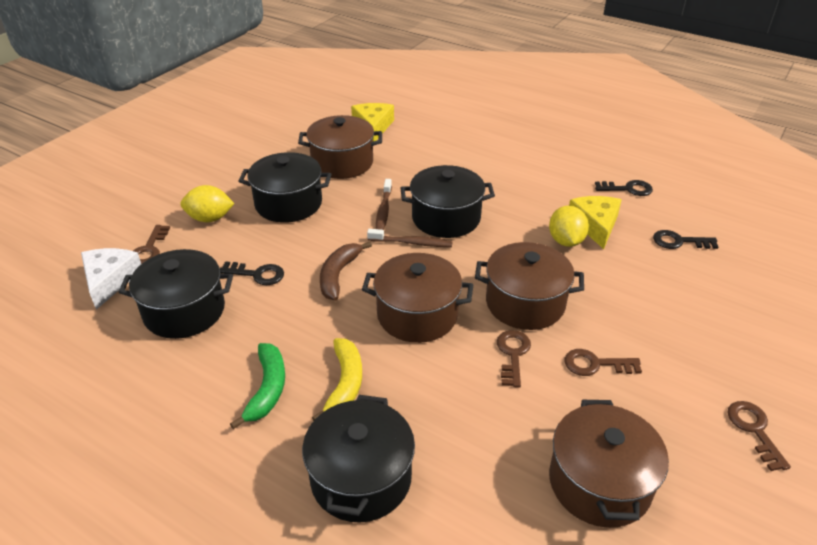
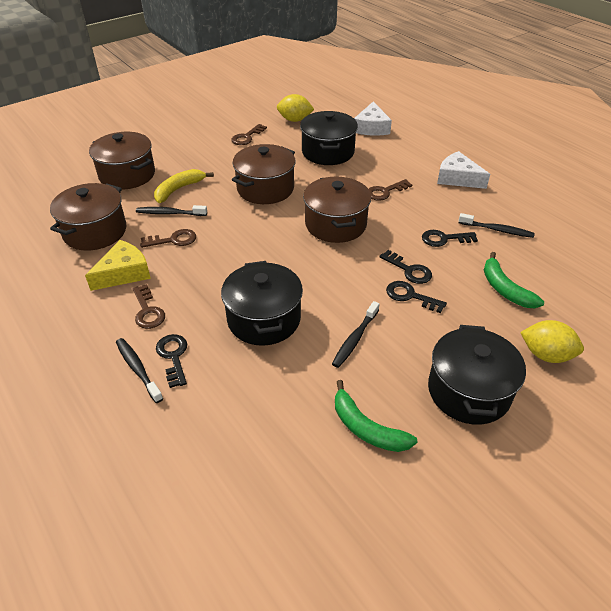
black key: [220,261,284,285] [595,180,653,196] [653,230,718,249] = 3 -> [156,334,187,388] [379,250,432,284] [386,281,447,313] [422,230,478,247] = 4
black pot: [119,249,233,339] [238,152,332,223] [302,395,415,523] [401,165,495,238] = 4 -> [221,261,303,346] [300,111,358,165] [428,325,526,425] = 3
black toothbrush: none = 0 -> [116,338,163,403] [136,205,207,216] [332,301,379,368] [459,213,535,238] = 4
brown banana: [320,241,372,300] = 1 -> none = 0
brown toothbrush: [367,229,453,247] [376,179,392,230] = 2 -> none = 0
green banana: [230,343,285,429] = 1 -> [335,380,417,452] [484,252,544,308] = 2
white cheese: [81,248,141,310] = 1 -> [354,101,392,136] [437,151,490,189] = 2
yellow cheese: [351,103,394,141] [569,196,622,249] = 2 -> [85,240,151,291] = 1

